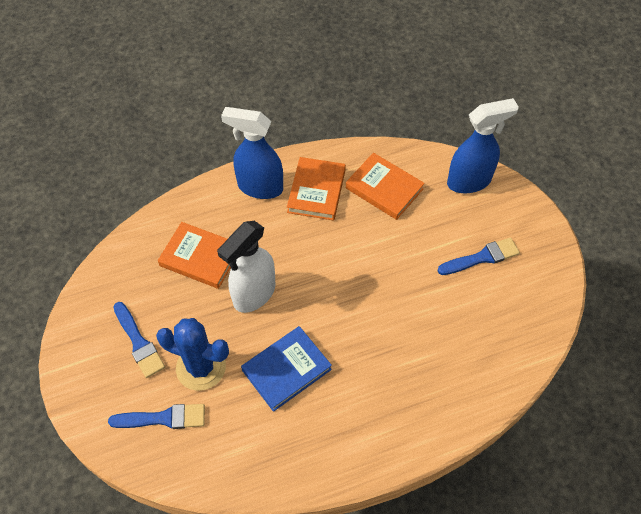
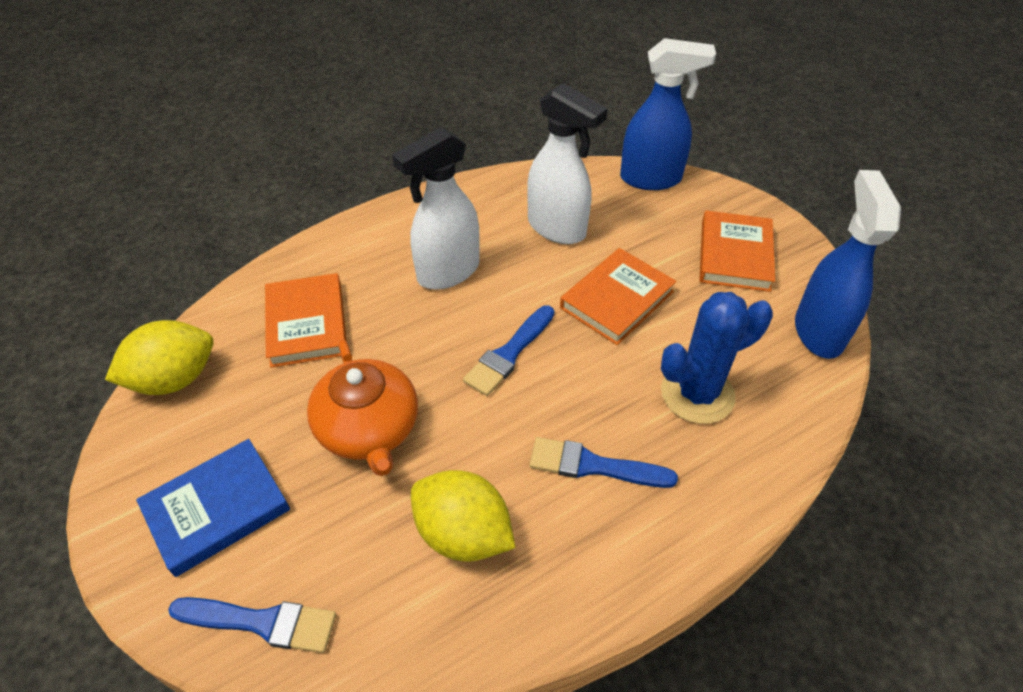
orange teapot: none = 0 -> [307,339,418,476] = 1
white spray bottle: [217,221,276,313] = 1 -> [392,127,480,290] [527,83,608,244] = 2
yellow lemon: none = 0 -> [105,320,213,395] [411,470,515,562] = 2

